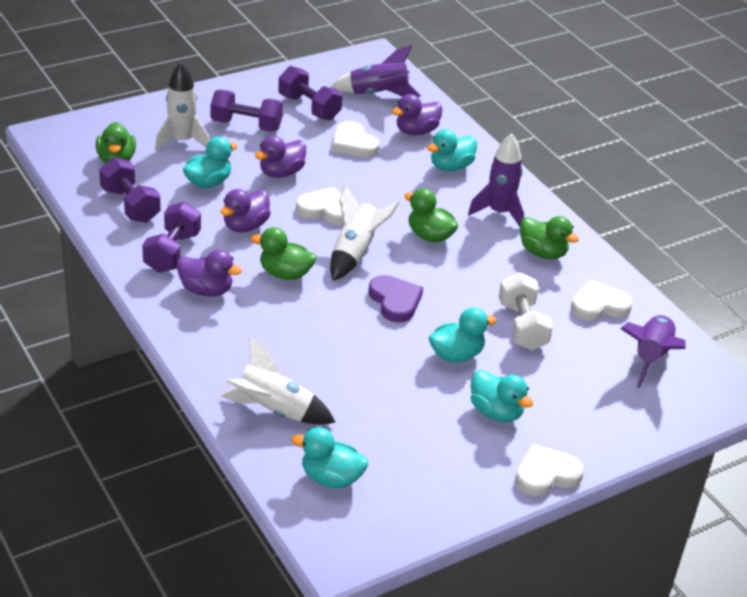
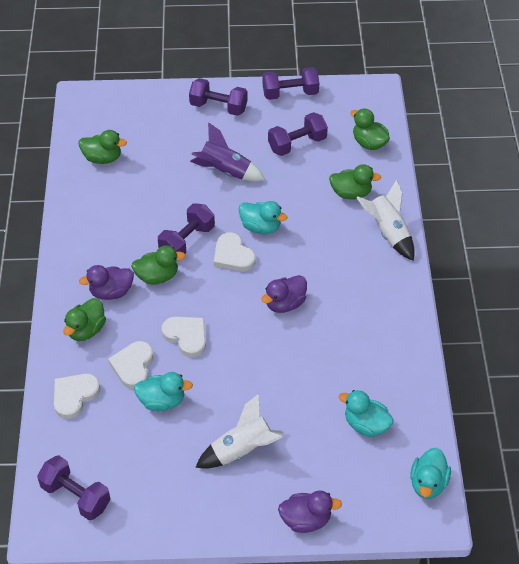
green duck: [96,122,136,163] [251,227,316,280] [404,188,458,243] [520,216,579,259] = 4 -> [63,298,106,341] [78,130,127,164] [131,245,185,285] [329,164,381,200] [350,108,390,150] = 5
purple duck: [176,250,242,297] [220,189,271,232] [255,136,306,178] [392,94,442,135] = 4 -> [79,265,134,300] [261,275,307,313] [278,490,342,533] = 3
purple dumbbell: [99,157,161,223] [142,201,201,273] [211,90,283,132] [278,66,342,121] = 4 -> [37,455,110,520] [158,203,215,254] [189,78,248,116] [262,67,319,100] [268,112,328,156] = 5
purple heart: [368,275,423,322] = 1 -> none = 0
purple rocket: [331,45,421,97] [468,134,524,227] [620,315,686,388] = 3 -> [190,122,265,181] = 1
turquoise duck: [183,137,237,188] [292,427,368,488] [427,129,477,171] [429,307,496,363] [471,370,533,422] = 5 -> [134,372,193,411] [239,201,287,234] [339,390,394,437] [410,448,451,499] = 4
white dumbbell: [499,272,553,350] = 1 -> none = 0
white rocket: [155,62,210,151] [220,337,335,425] [330,185,400,281] = 3 -> [195,394,283,469] [357,179,415,261] = 2

